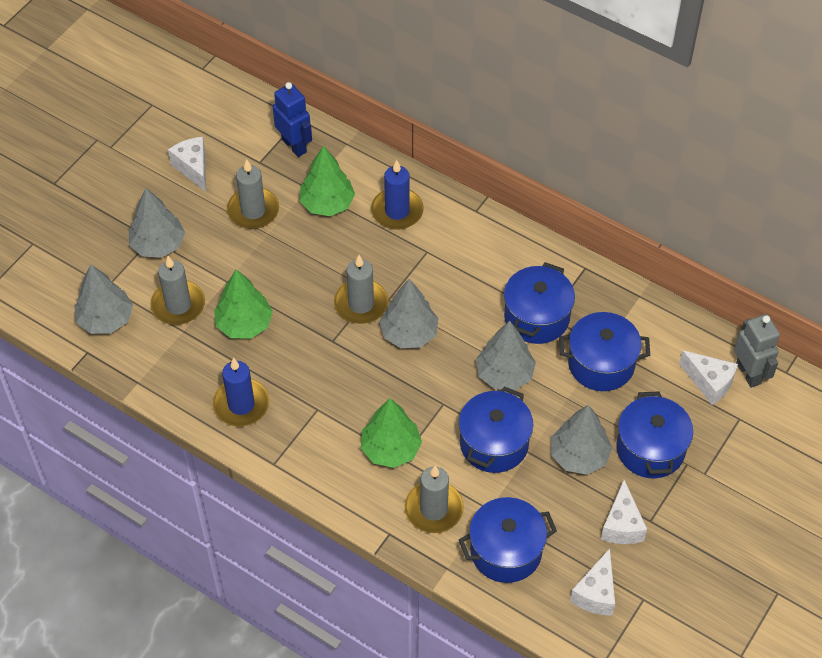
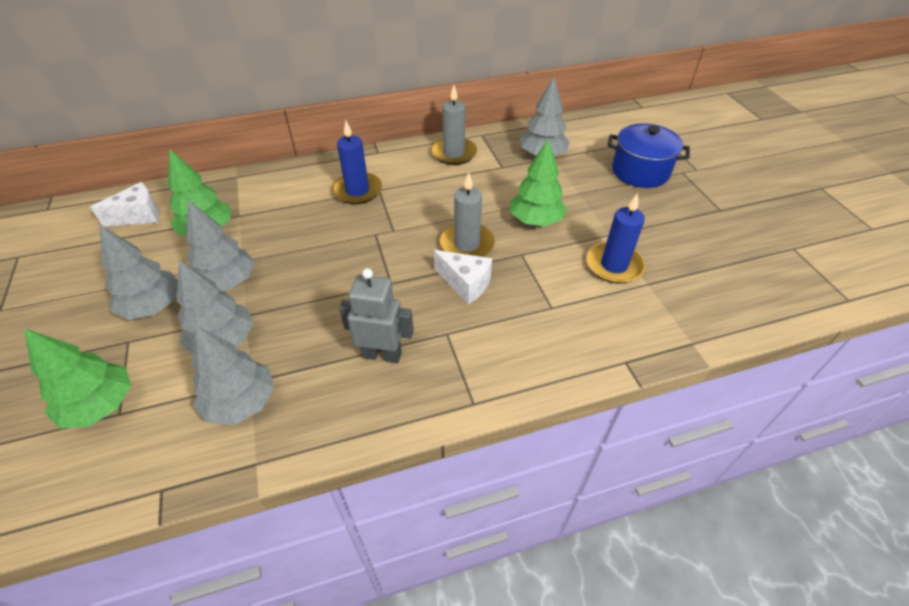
blue pot: [459,386,533,473] [459,497,557,583] [504,262,575,344] [559,312,650,391] [616,391,693,478] = 5 -> [608,123,690,188] = 1
blue robot: [273,82,312,157] = 1 -> none = 0
grey candle: [150,256,205,325] [227,159,279,229] [334,255,388,324] [405,466,464,533] = 4 -> [431,85,477,165] [439,172,495,257] = 2
white cheese: [168,137,206,191] [570,548,615,616] [601,480,647,544] [679,350,738,405] = 4 -> [90,182,159,227] [434,250,492,305] = 2

